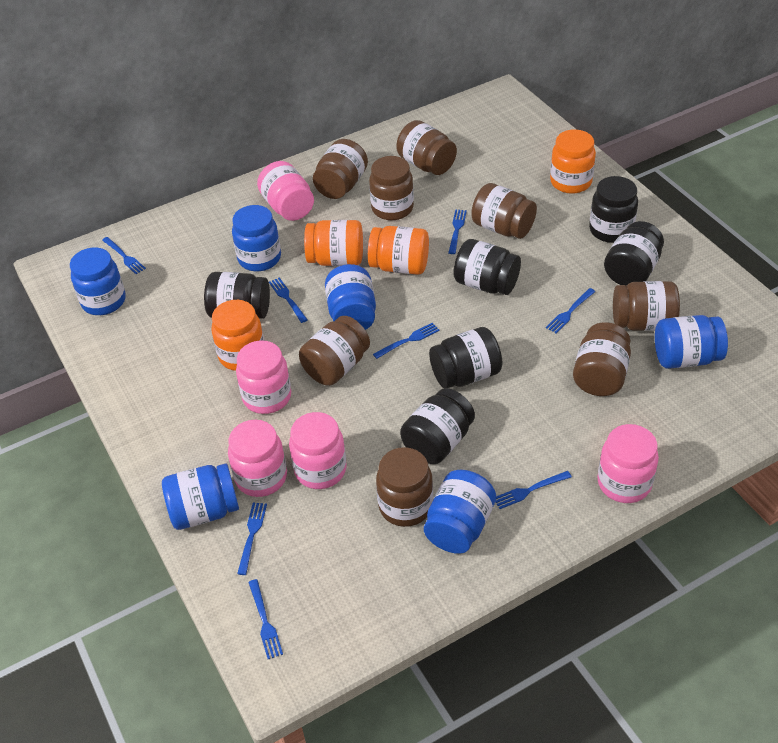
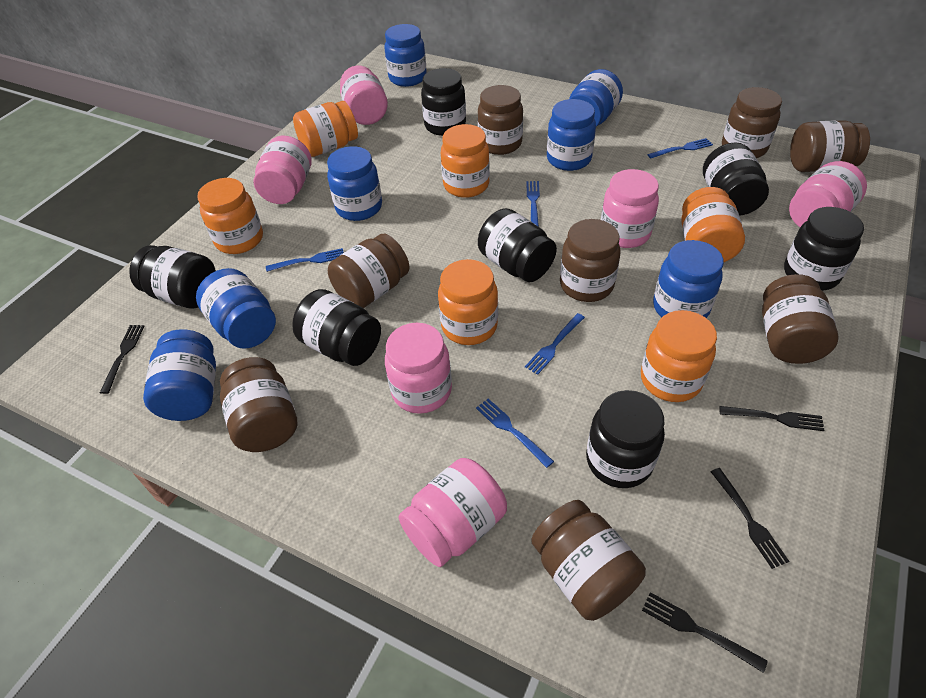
black fork: none = 0 -> [100,325,144,394] [642,592,768,673] [711,468,789,569] [719,406,824,431] = 4
black jar: [204,272,270,319] [400,388,475,464] [429,327,502,388] [454,239,521,295] [589,176,638,243] [604,221,664,286] = 6 -> [129,245,216,309] [292,289,381,366] [421,68,466,136] [478,208,557,282] [586,390,665,488] [703,143,769,215] [784,207,864,291] = 7
blue fork: [102,237,146,274] [237,503,267,575] [248,579,283,659] [269,277,308,323] [373,322,440,359] [448,210,467,254] [495,471,572,509] [546,288,596,333] = 8 -> [266,248,344,272] [476,399,554,468] [525,313,585,375] [526,181,540,227] [648,138,713,159] = 5
blue jar: [70,247,125,315] [162,463,239,530] [232,205,281,271] [325,264,376,330] [424,470,496,554] [655,315,728,369] = 6 -> [143,329,216,421] [196,268,276,349] [327,146,382,221] [384,24,427,87] [547,99,596,171] [569,69,623,127] [653,240,724,318] = 7
orange jar: [211,300,264,371] [304,220,363,266] [368,226,429,275] [550,129,596,194] = 4 -> [197,178,263,254] [293,101,358,157] [438,259,498,345] [441,124,490,198] [641,310,717,402] [681,187,745,262] = 6
pink jar: [228,420,287,497] [236,340,291,414] [257,161,314,221] [289,412,347,489] [598,424,659,503] = 5 -> [254,136,311,204] [340,65,388,125] [385,323,452,414] [399,458,507,567] [601,169,659,248] [789,161,867,227] = 6

